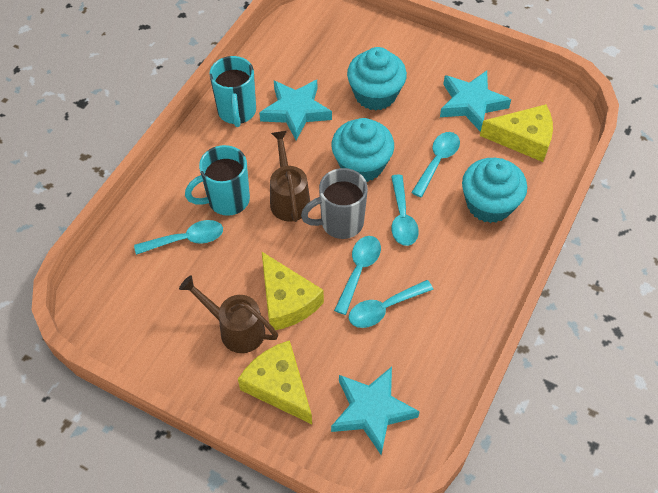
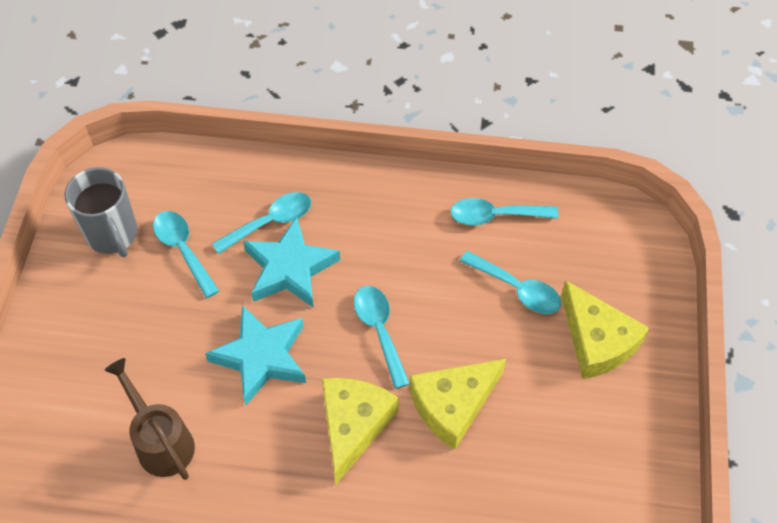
brown watering can: [179,275,278,353] [270,131,310,222] = 2 -> [104,358,195,480] = 1
turquoise cupcake: [331,118,394,182] [347,47,407,111] [462,158,527,223] = 3 -> none = 0
turquoise mug: [185,145,250,216] [209,56,256,127] = 2 -> none = 0
turquoise star: [259,80,332,141] [331,367,420,455] [440,71,511,132] = 3 -> [205,305,306,405] [243,217,340,308] = 2

